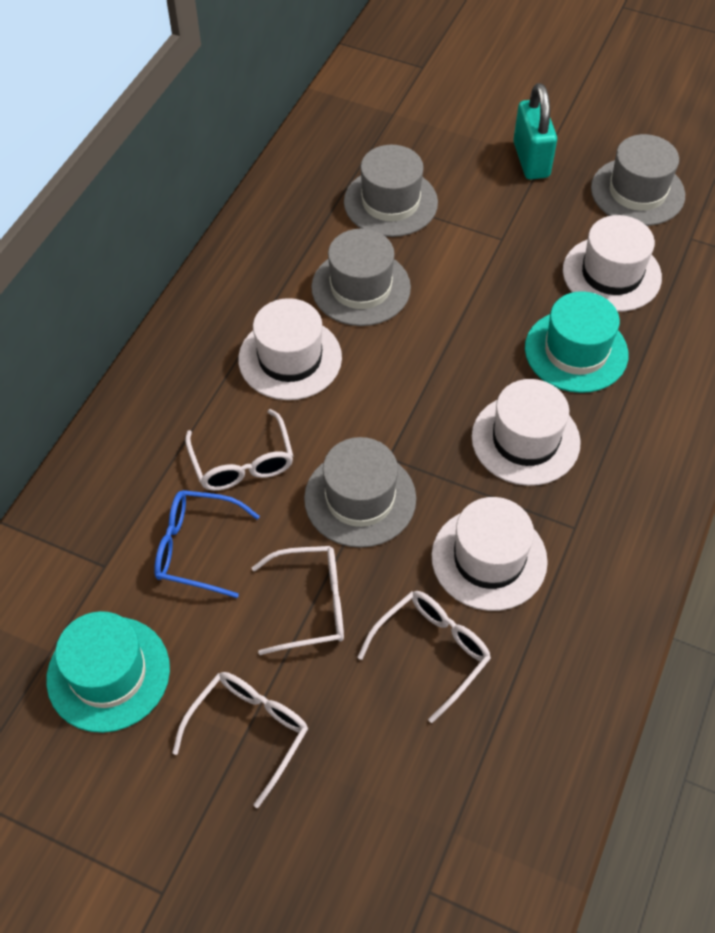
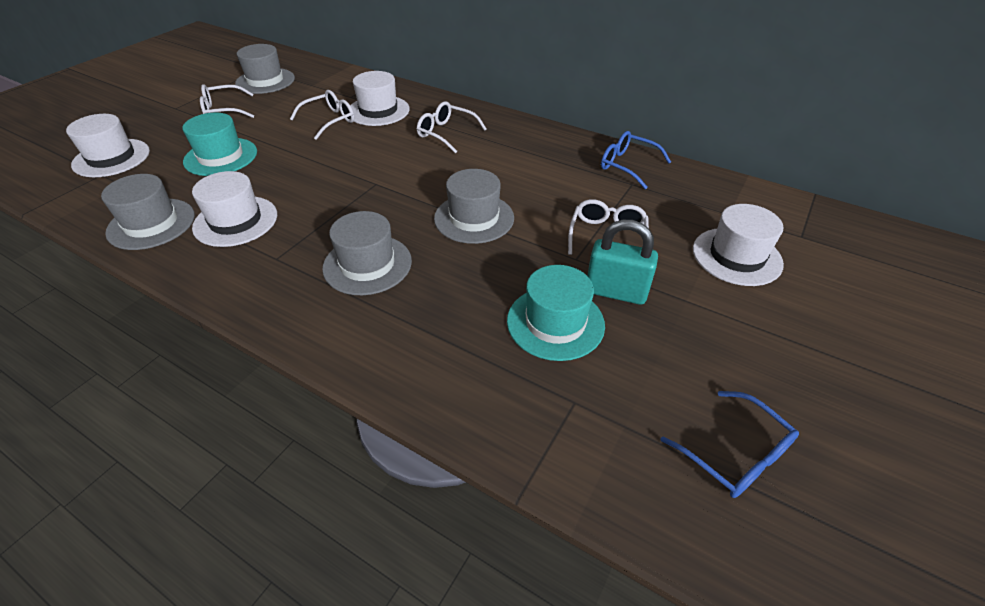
blue glasses: [154,490,260,598] = 1 -> [601,131,671,189] [660,391,799,498] = 2

